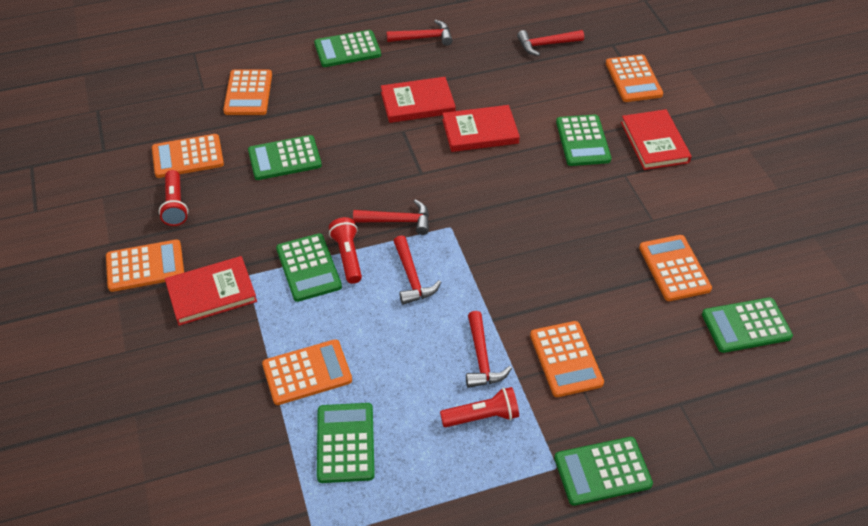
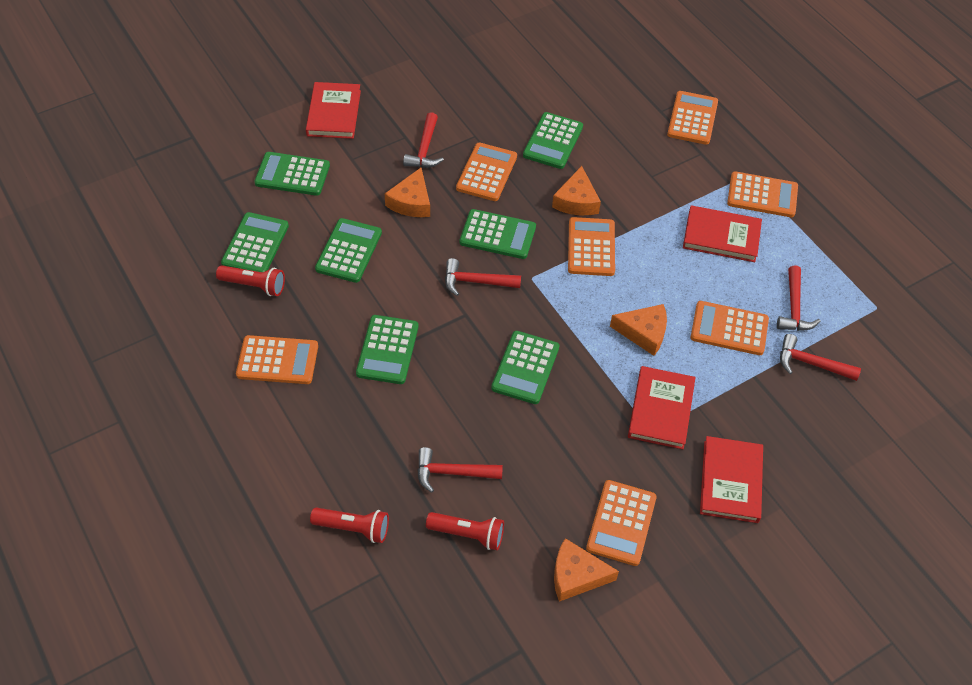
orange cheese: none = 0 -> [385,168,430,217] [552,166,601,215] [554,538,619,602] [610,304,667,356] = 4

